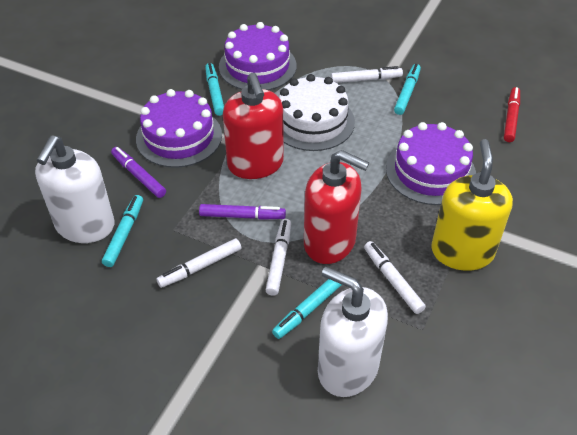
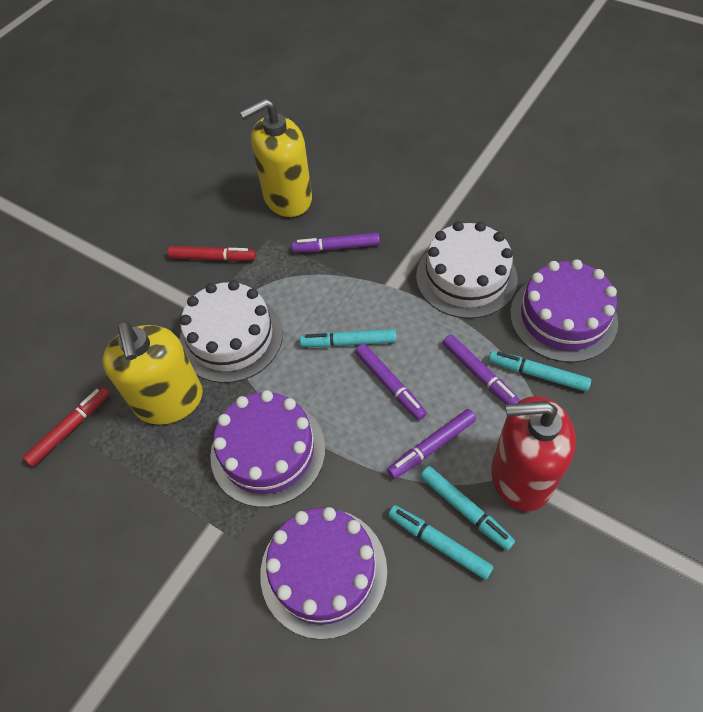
purple marker: [111,147,166,198] [199,204,286,220] = 2 -> [292,233,380,252] [355,344,427,420] [387,409,476,479] [443,335,520,404] = 4
red marker: [504,87,520,142] = 1 -> [22,386,110,467] [168,246,256,261] = 2
red soap dispenser: [223,73,284,179] [304,150,369,264] = 2 -> [491,396,576,511] = 1
white cake: [279,74,355,151] = 1 -> [180,280,283,383] [416,221,517,319] = 2
white marker: [157,238,241,288] [266,219,291,296] [331,66,403,83] [364,241,426,314] = 4 -> none = 0
white soap dispenser: [35,136,114,243] [318,267,388,397] = 2 -> none = 0
yellow soap dispenser: [431,139,513,271] = 1 -> [102,321,203,425] [239,98,312,217] = 2

